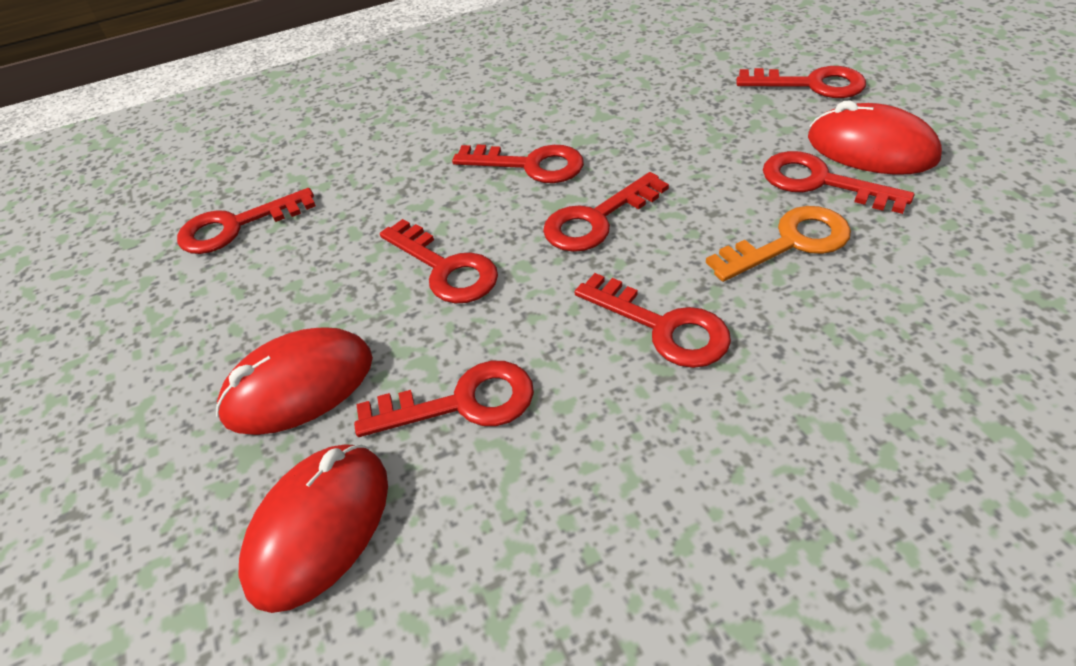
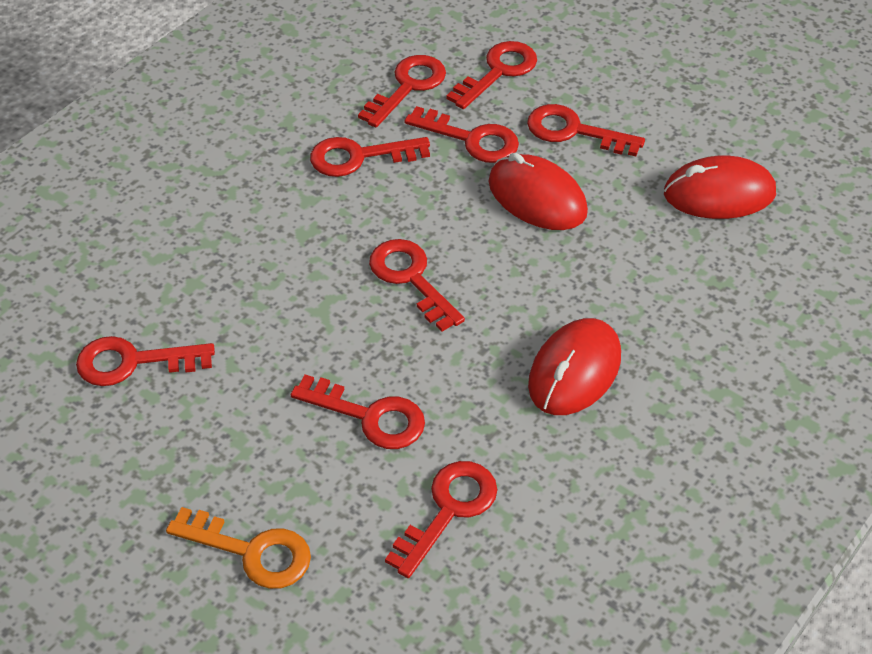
red key: [177,188,316,254] [354,361,534,437] [380,219,498,303] [452,145,584,183] [543,172,669,252] [575,273,731,368] [736,66,866,98] [763,151,914,214] = 8 -> [76,336,215,386] [291,375,425,449] [310,137,430,177] [358,55,446,128] [369,239,465,332] [385,461,497,578] [404,106,519,163] [446,41,537,109] [527,104,645,156] = 9

